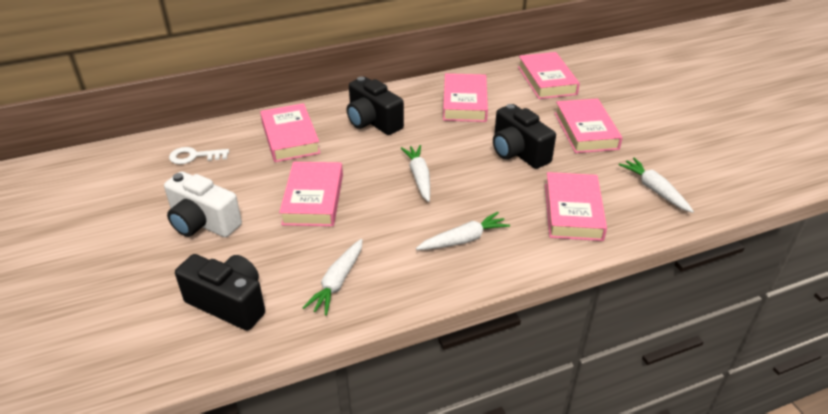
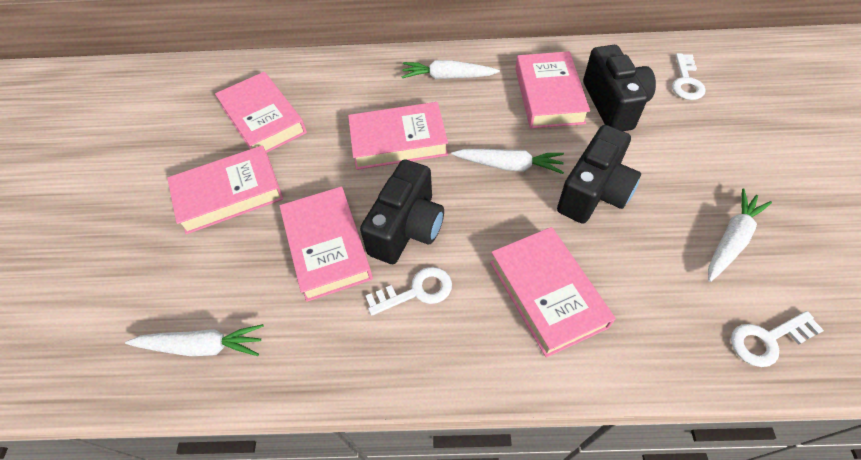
white camera: [164,171,242,237] = 1 -> none = 0
white key: [169,147,229,164] = 1 -> [366,267,452,316] [672,53,706,100] [731,311,824,367] = 3

